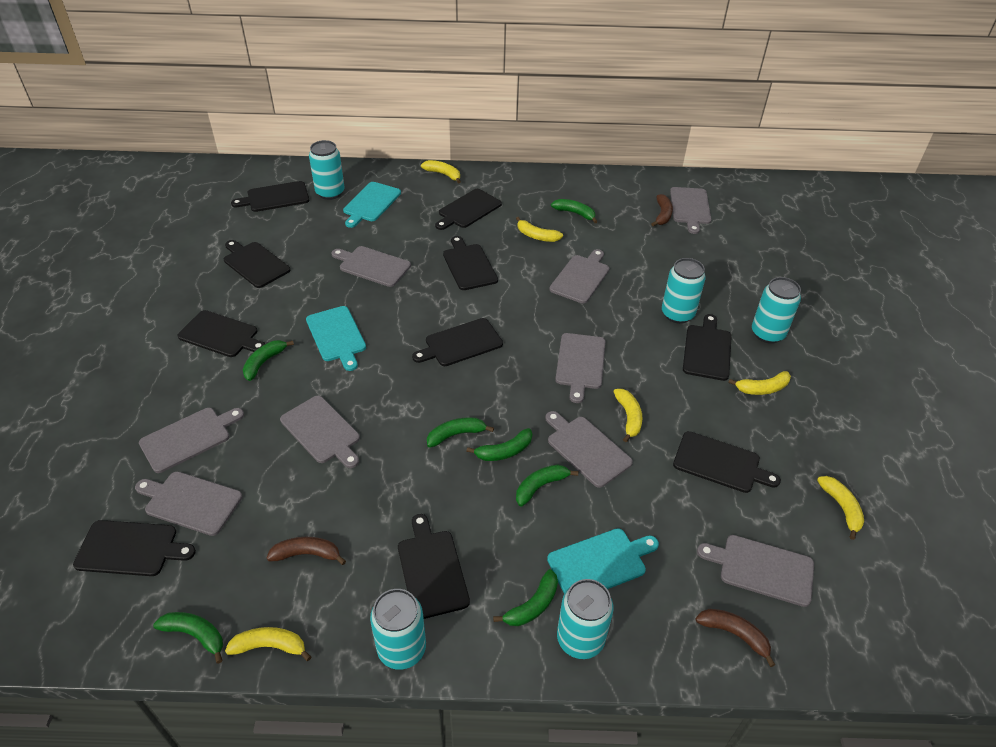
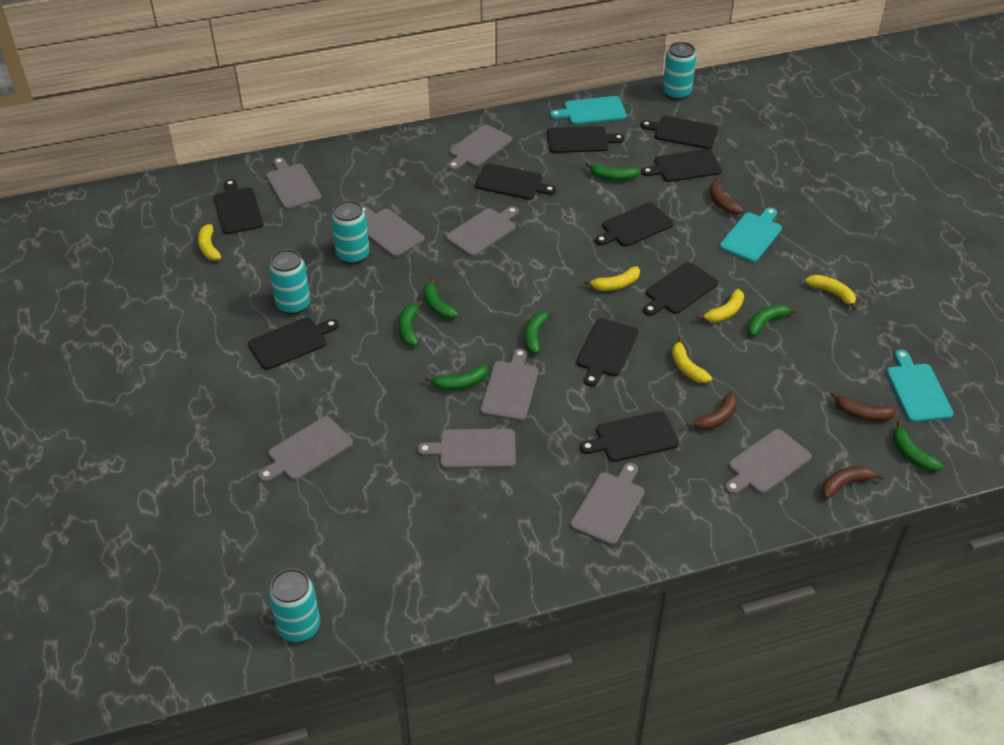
brown banana: [266,537,346,565] [651,194,673,226] [695,609,775,667] = 3 -> [686,392,738,430] [710,177,743,214] [822,466,884,499] [830,391,897,421] = 4
turquoise can: [309,140,345,200] [370,589,426,670] [557,579,614,659] [662,258,706,324] [752,277,801,344] = 5 -> [269,249,310,315] [269,568,320,642] [331,200,370,264] [663,42,696,100] = 4
yellow banana: [225,627,311,661] [421,160,461,184] [516,217,563,242] [613,389,643,442] [728,371,791,395] [817,476,864,540] = 6 -> [198,220,221,261] [584,266,640,291] [672,337,712,383] [697,289,744,322] [805,275,857,310] = 5

